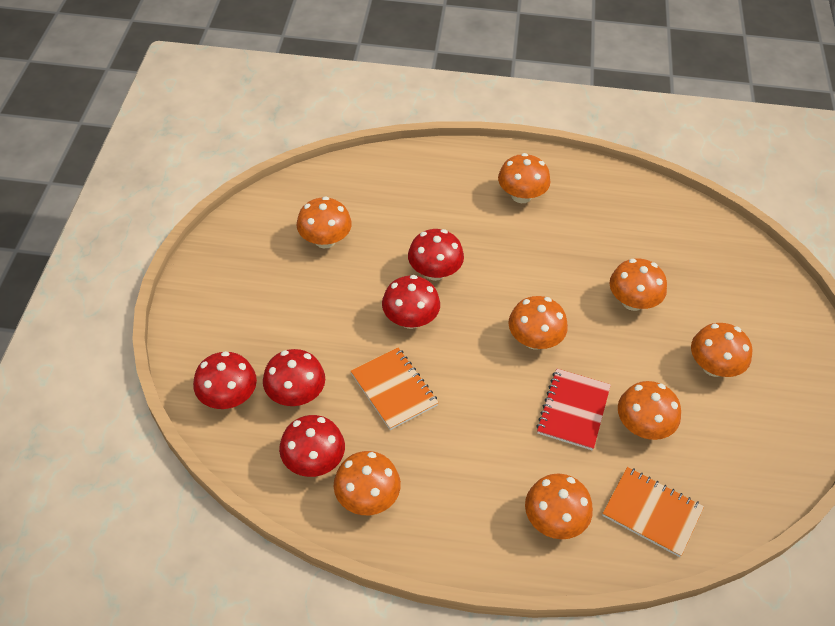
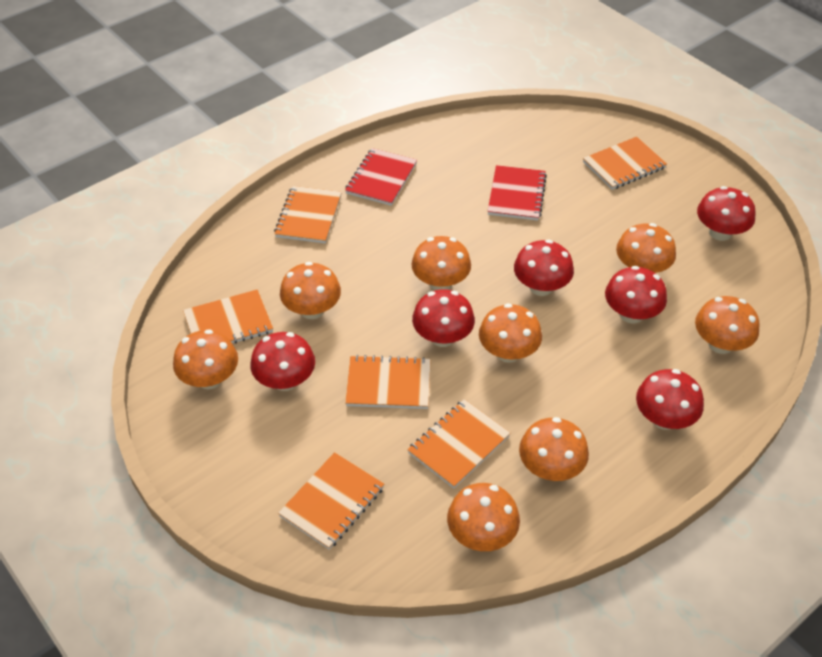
orange notebook: [351,348,439,430] [602,467,704,557] = 2 -> [183,289,273,343] [274,186,342,243] [278,452,384,550] [345,355,431,409] [408,399,510,489] [583,137,667,190] = 6
red mushroom: [193,351,257,409] [263,349,325,406] [279,415,345,477] [382,275,440,329] [408,229,464,281] = 5 -> [250,332,315,391] [412,289,475,347] [514,240,574,296] [605,266,667,324] [636,369,704,430] [697,186,756,241] = 6
red notebook: [536,369,611,450] = 1 -> [345,148,417,206] [488,165,547,221] = 2

